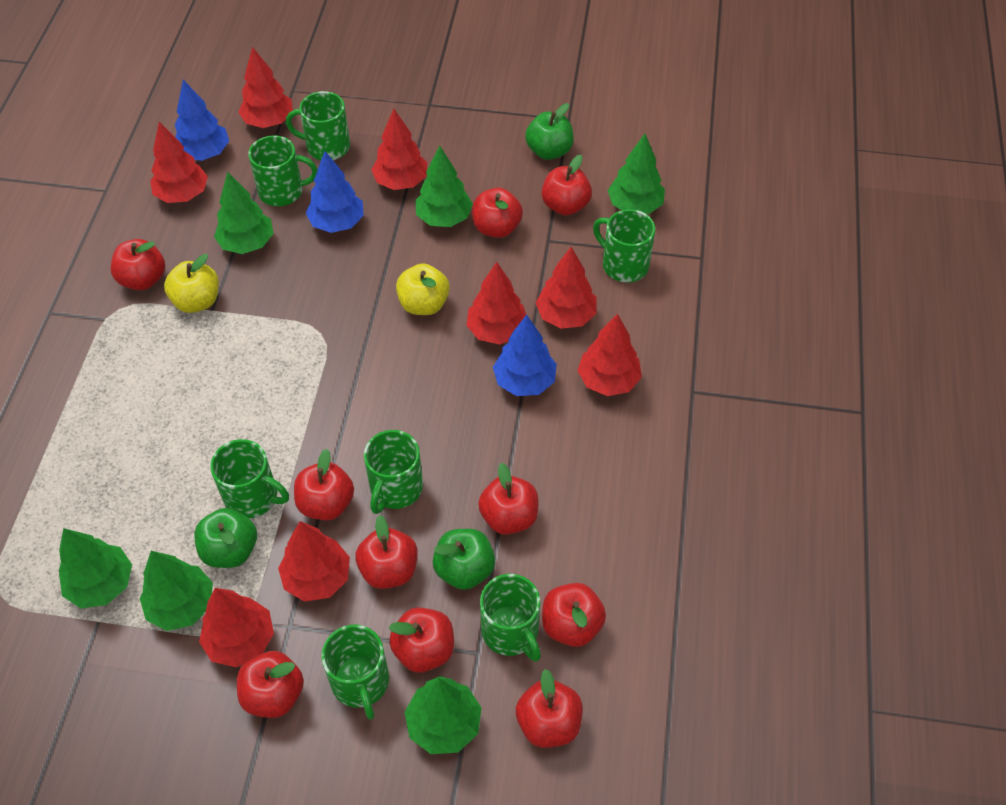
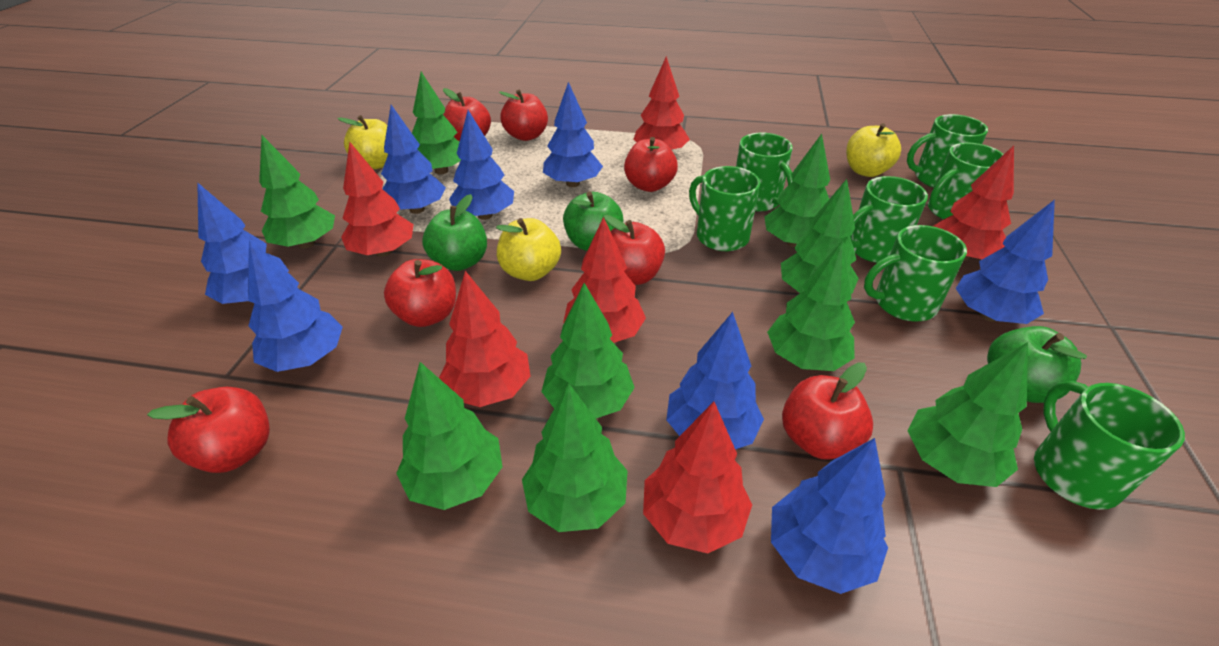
blue tree: [175,80,229,161] [306,151,364,233] [493,315,557,396] = 3 -> [197,182,289,304] [248,240,343,372] [381,105,446,214] [449,110,514,220] [543,82,603,187] [666,312,764,449] [771,438,888,594] [956,200,1055,324] = 8
green tree: [59,528,132,608] [140,551,213,631] [214,172,273,254] [404,676,482,754] [415,146,473,227] [608,134,665,214] = 6 -> [259,135,335,249] [396,362,503,510] [412,72,461,174] [522,383,627,532] [541,283,635,418] [764,134,830,248] [767,241,855,371] [781,179,859,294] [908,342,1028,487] = 9
red apple: [111,239,165,290] [237,651,304,718] [294,449,354,520] [355,515,418,589] [389,607,454,673] [472,188,523,238] [478,463,538,535] [516,669,583,748] [542,155,592,215] [542,583,606,647] = 10 -> [147,387,270,473] [384,259,456,327] [443,88,491,142] [499,89,548,141] [604,215,665,285] [624,137,678,192] [782,363,873,460] = 7
red tree: [150,122,208,203] [199,588,274,667] [238,47,293,128] [278,521,350,602] [371,109,427,190] [466,262,526,345] [536,247,596,329] [577,314,642,396] = 8 -> [341,142,414,257] [439,271,531,407] [563,217,646,343] [633,56,690,149] [643,402,752,554] [933,145,1014,261] = 6
yellow apple: [164,254,219,313] [396,263,450,315] = 2 -> [338,115,388,169] [496,218,561,281] [846,123,901,177] = 3

